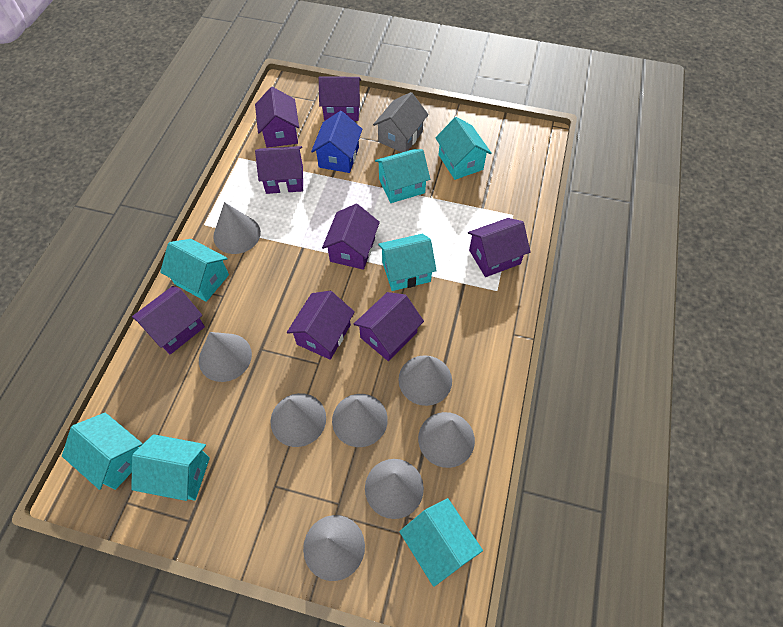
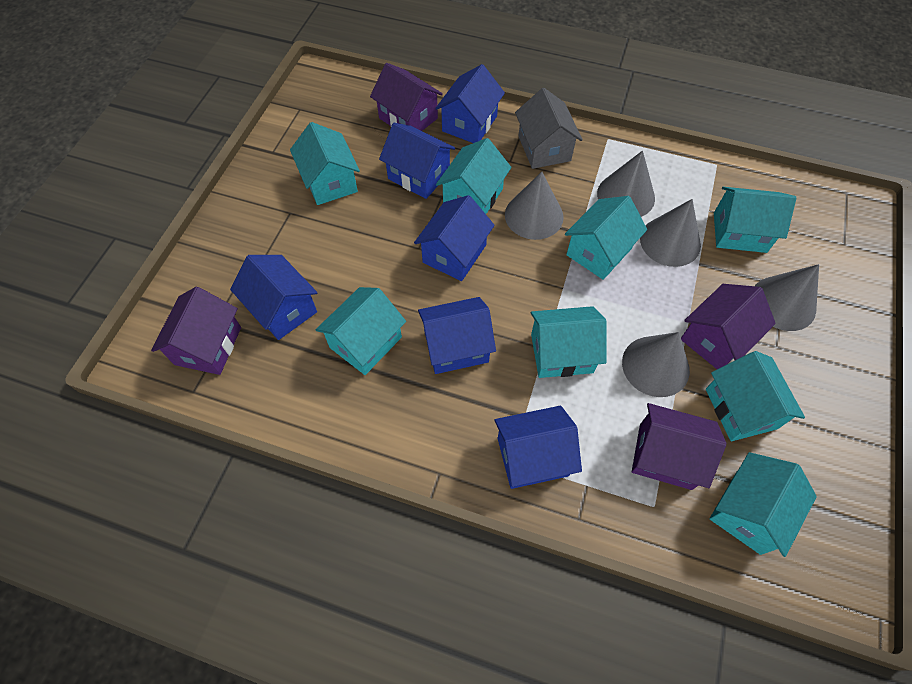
blue house: [311,111,362,173] = 1 -> [230,255,318,340] [379,123,455,199] [414,195,495,281] [418,297,496,374] [435,64,505,143] [494,406,582,489] = 6
grey cone: [199,332,252,382] [213,202,261,254] [270,393,326,447] [303,515,365,581] [332,394,388,447] [365,459,424,519] [398,355,452,406] [418,412,475,468] = 8 -> [505,172,564,240] [597,150,655,217] [622,332,690,397] [640,199,701,267] [755,264,819,331] = 5
purple house: [132,286,205,355] [255,87,299,148] [255,146,303,194] [287,291,355,360] [319,76,361,121] [322,204,380,270] [354,292,424,361] [468,218,530,277] = 8 -> [151,287,241,375] [370,63,443,131] [632,403,726,490] [681,284,776,369] = 4
turquoise house: [62,413,143,490] [131,434,210,501] [160,239,229,302] [375,149,430,203] [378,234,437,291] [399,498,483,587] [435,117,492,180] = 7 -> [290,122,360,205] [316,287,406,375] [436,138,512,214] [531,306,607,378] [565,196,647,280] [706,351,805,441] [709,452,817,557] [714,187,796,253] = 8

